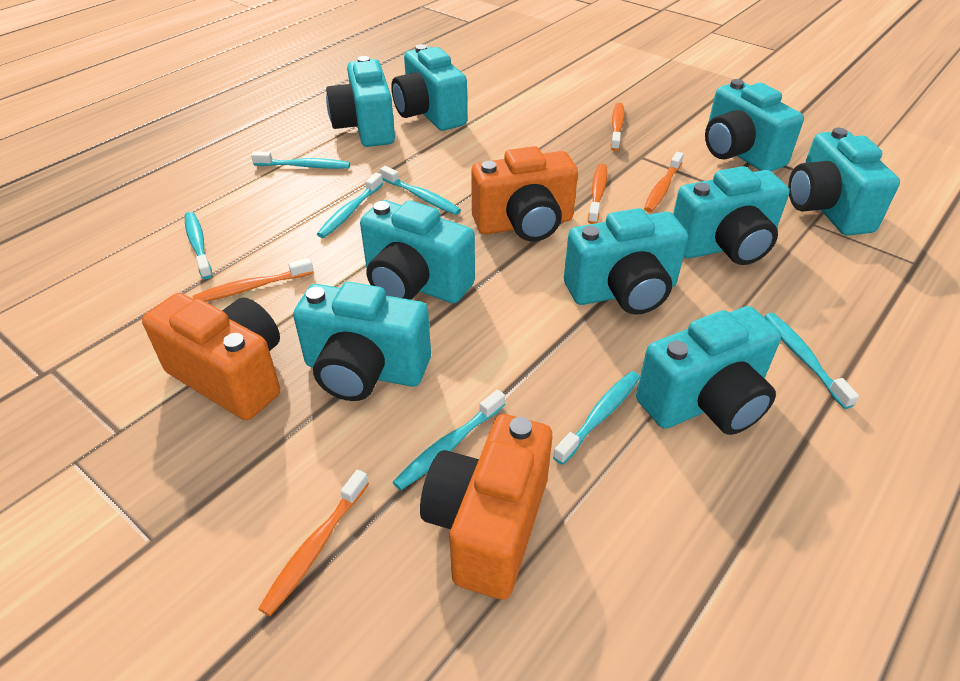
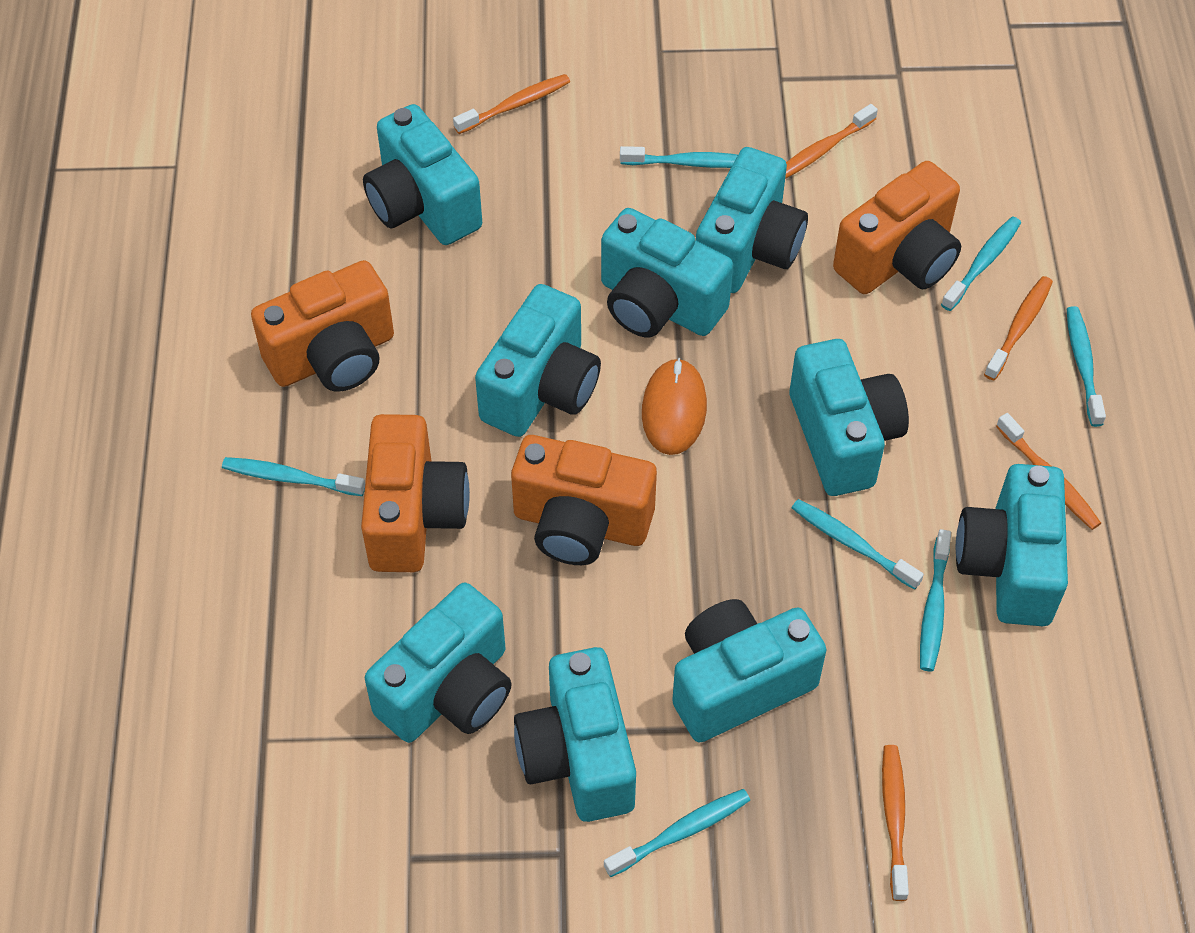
orange camera: [142,293,280,420] [420,414,552,600] [471,146,578,242] = 3 -> [251,260,394,392] [361,414,470,572] [511,435,657,565] [833,161,961,294] = 4
orange mouse: none = 0 -> [642,358,707,455] = 1

